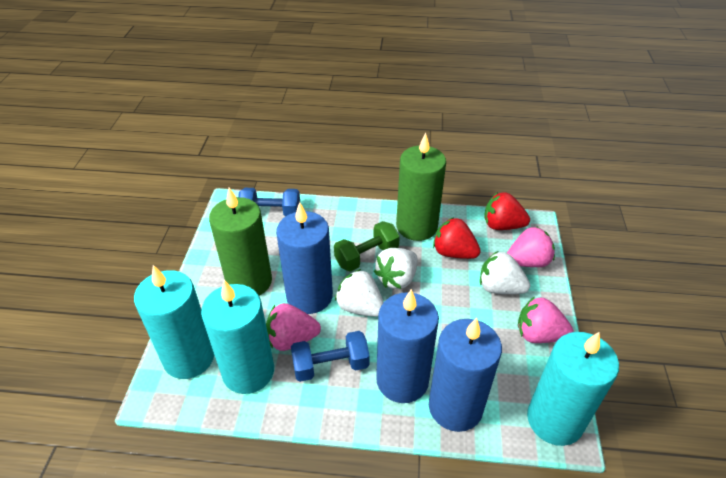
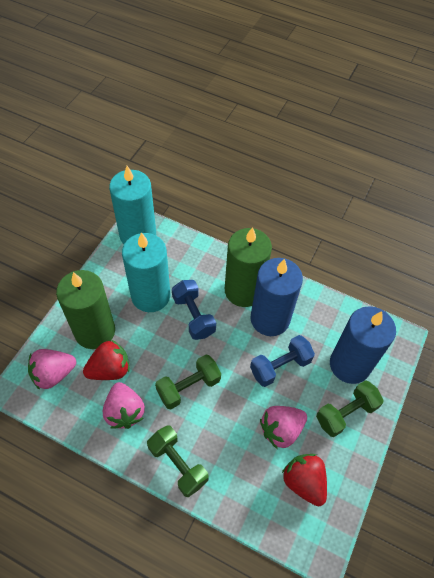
blue candle: [276,202,333,314] [376,289,439,403] [429,317,502,432] = 3 -> [250,258,303,336] [330,306,396,384] = 2
green dumbbell: [334,221,400,272] = 1 -> [147,425,209,497] [155,355,221,409] [316,380,384,437] = 3
turquoise candle: [134,265,214,379] [201,280,274,394] [527,332,619,446] = 3 -> [109,166,156,244] [122,232,170,312] = 2
white strawberry: [335,269,384,317] [374,248,418,289] [480,251,530,294] = 3 -> none = 0

